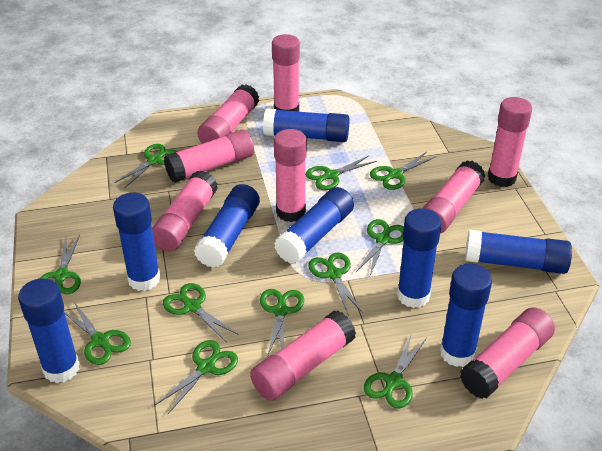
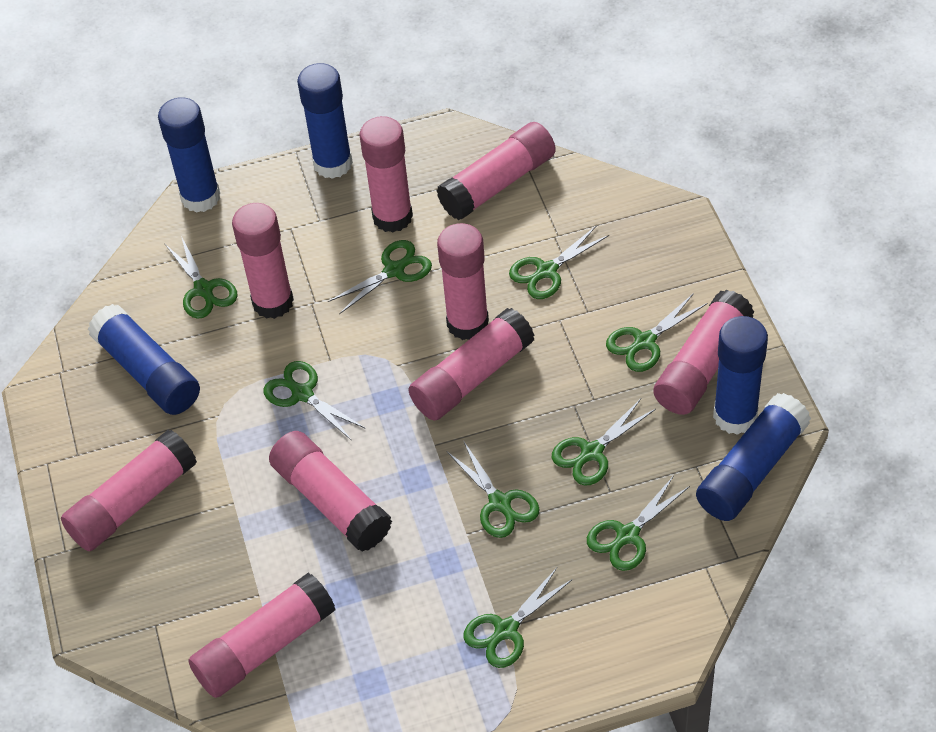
blue glue stick: [18,279,79,383] [113,193,161,291] [194,184,260,268] [263,108,350,142] [274,187,354,264] [397,208,442,308] [440,264,492,367] [465,230,572,274] = 8 -> [88,304,200,415] [158,97,220,213] [297,63,353,179] [696,393,811,521] [713,316,768,435] = 5
green scissors: [39,235,81,294] [64,302,131,365] [114,144,177,188] [155,340,238,415] [163,283,239,343] [260,289,304,357] [305,155,377,190] [308,253,363,316] [356,219,404,276] [364,333,427,408] [370,152,435,190] = 11 -> [164,236,238,319] [263,361,366,441] [328,240,432,314] [446,440,540,538] [463,568,573,668] [509,225,609,299] [552,399,656,485] [587,477,690,571] [606,293,708,372] = 9

